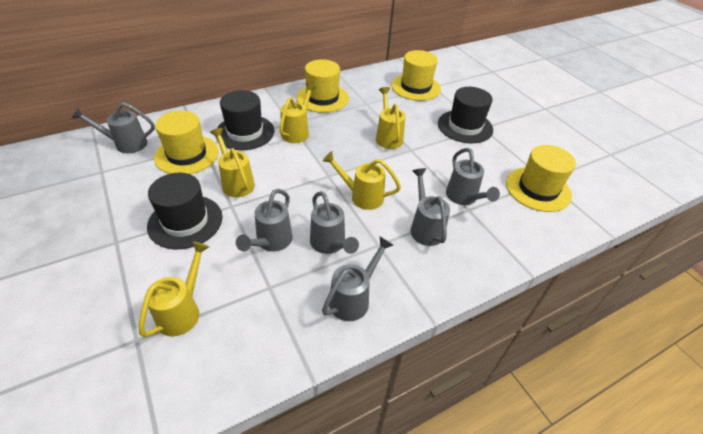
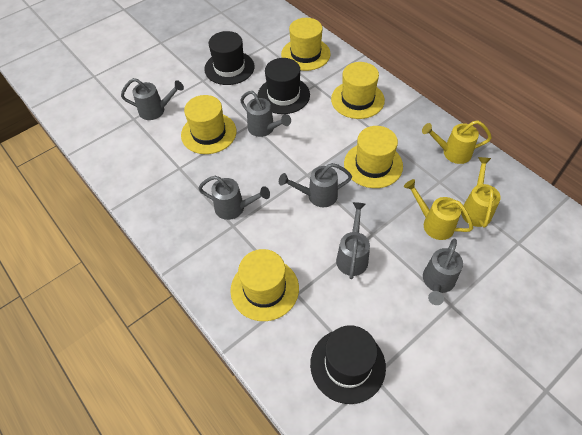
yellow hat: [154,110,219,174] [297,59,349,113] [391,50,441,101] [506,145,576,212] = 4 -> [181,95,236,154] [230,249,299,321] [281,18,331,71] [331,62,385,119] [344,126,403,188] = 5
yellow watering can: [139,242,209,337] [210,128,255,197] [279,83,316,143] [323,151,401,210] [376,87,406,149] = 5 -> [404,179,473,240] [422,120,492,164] [461,157,501,228] = 3

